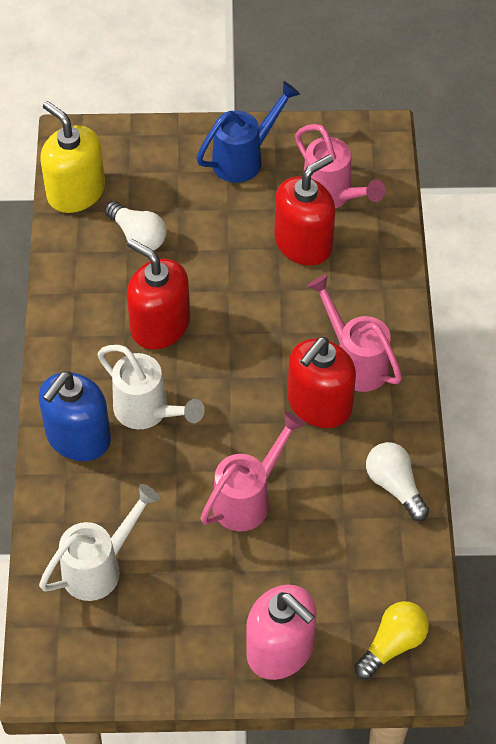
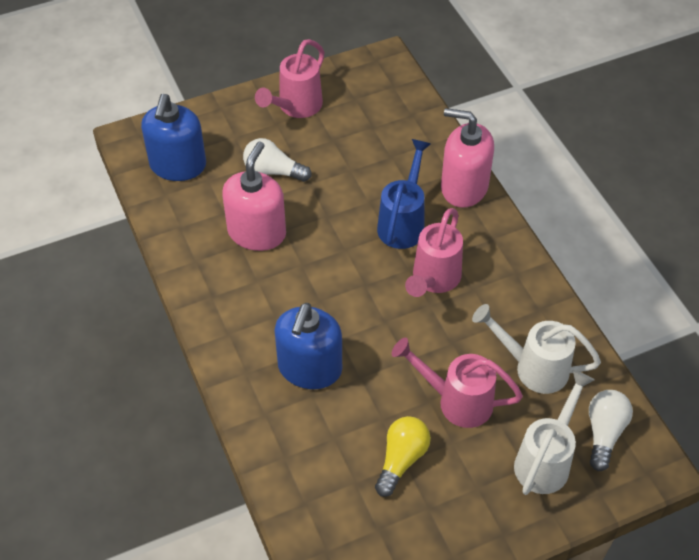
blue soap dispenser: [39,371,111,461] = 1 -> [141,94,206,181] [274,303,342,389] = 2
pink soap dispenser: [246,585,317,680] = 1 -> [222,141,286,251] [441,108,494,208] = 2
red soap dispenser: [127,239,190,350] [274,155,335,266] [288,337,356,428] = 3 -> none = 0
yellow soap dispenser: [40,101,105,213] = 1 -> none = 0

